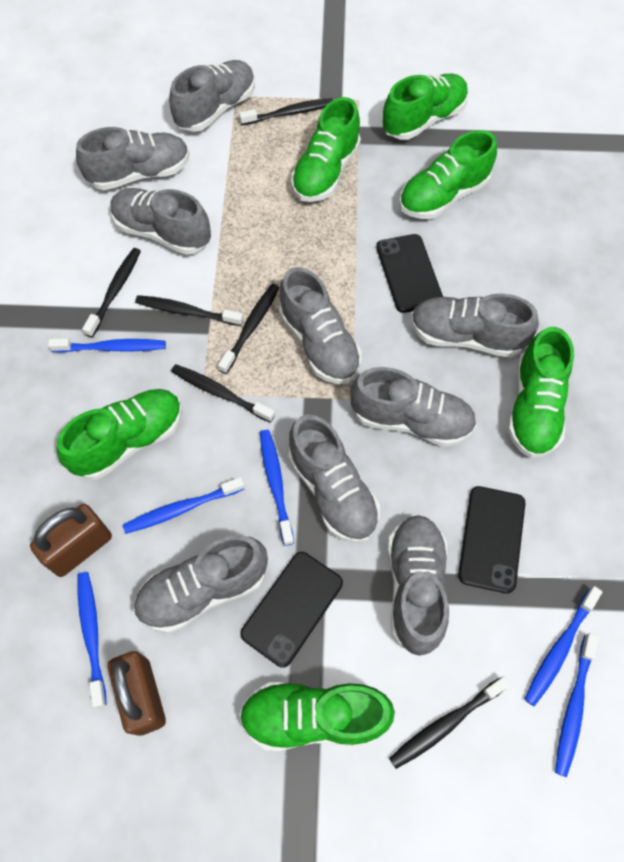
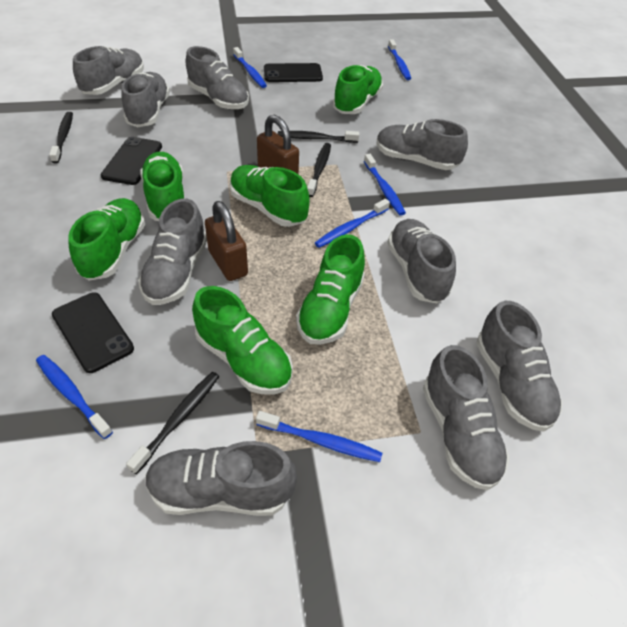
black toothbrush: [82,248,141,338] [135,295,243,326] [171,364,275,423] [218,284,279,374] [239,98,333,125] [389,676,510,769] = 6 -> [49,112,73,164] [126,372,220,474] [278,131,359,143] [307,143,331,197] = 4

